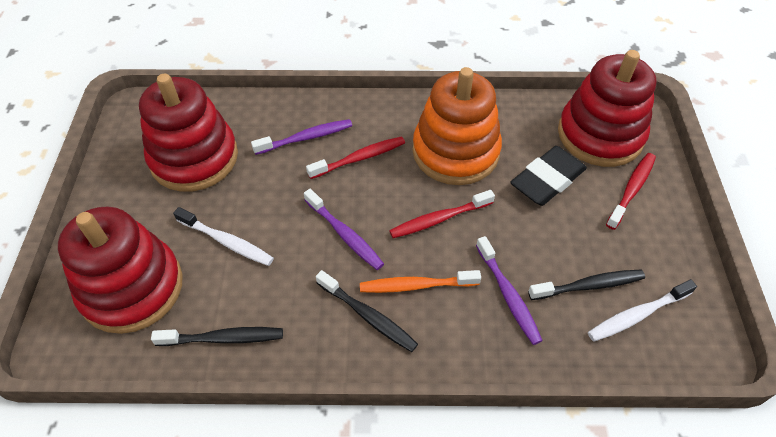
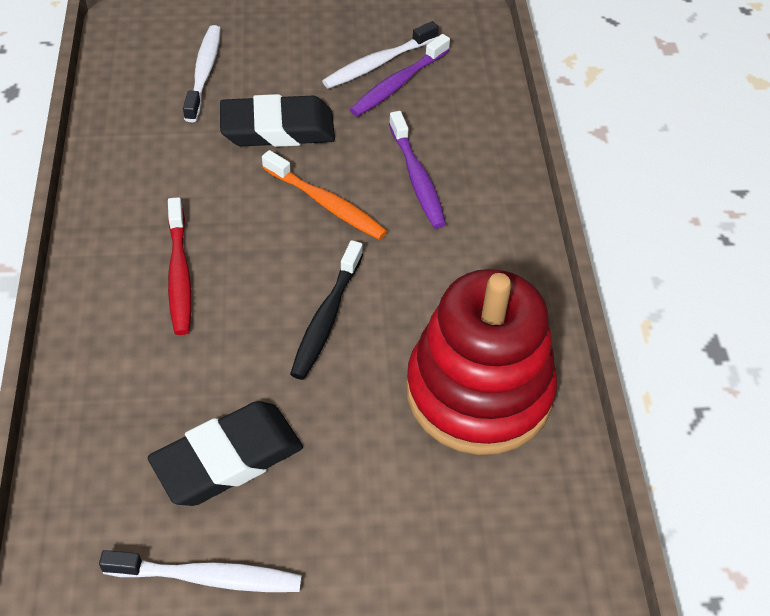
black eraser: [510,146,587,206] = 1 -> [148,401,303,506] [220,94,335,147] = 2
black toothbrush: [151,327,283,346] [316,270,418,352] [528,269,645,300] = 3 -> [290,240,363,380] = 1
orange stacking toy: [413,67,502,185] = 1 -> none = 0
purple toothbrush: [251,119,352,155] [304,189,384,270] [476,236,543,345] = 3 -> [349,34,450,117] [389,111,446,229] = 2
red stacking toy: [58,207,183,334] [139,74,238,192] [558,50,657,167] = 3 -> [406,269,557,455] = 1
red toothbrush: [306,136,405,179] [389,190,495,238] [606,153,656,230] = 3 -> [168,197,192,335] = 1
white toothbrush: [173,207,274,266] [588,279,697,342] = 2 -> [99,550,302,592] [183,25,221,122] [322,21,439,89] = 3

